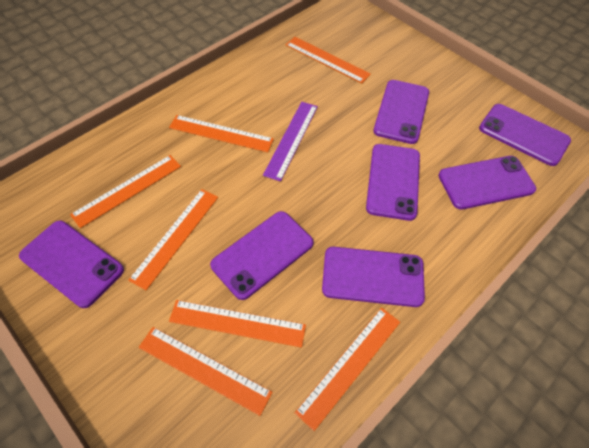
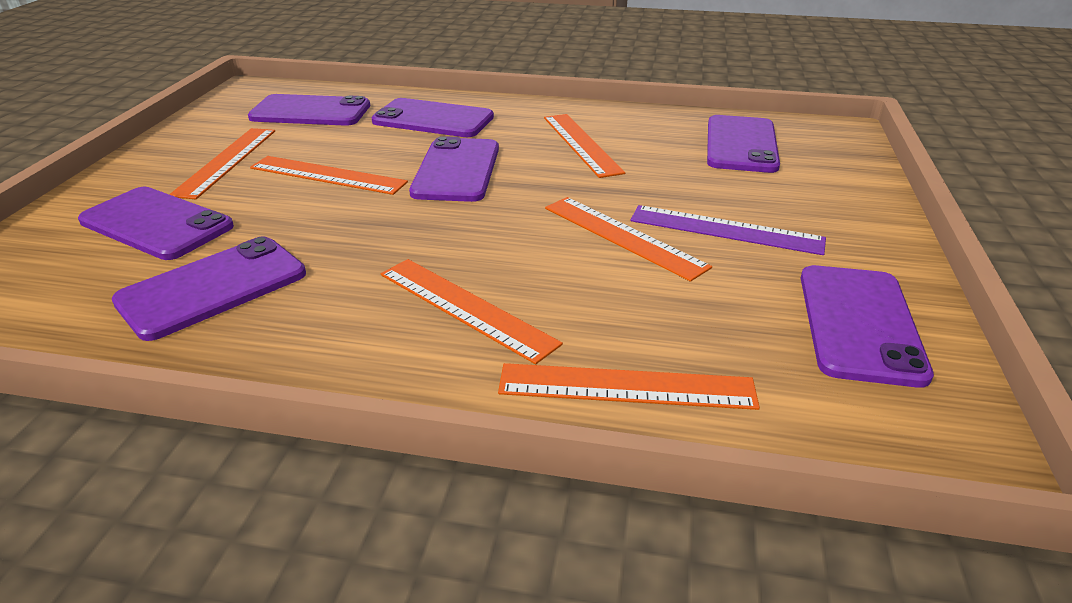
orange ruler: [70,155,181,228] [128,189,218,290] [139,327,273,416] [169,115,274,152] [169,300,306,348] [286,37,371,83] [295,308,400,431] = 7 -> [169,128,275,199] [250,156,408,195] [381,259,563,364] [498,363,760,410] [544,114,625,178] [545,197,712,282] = 6

